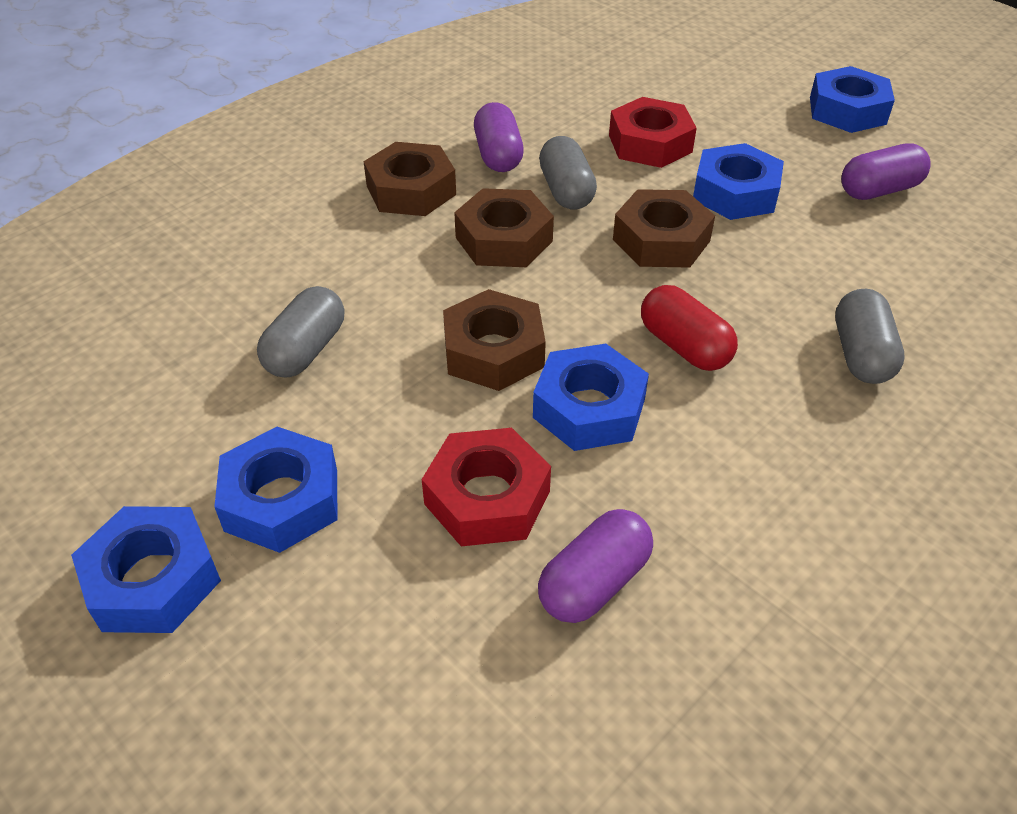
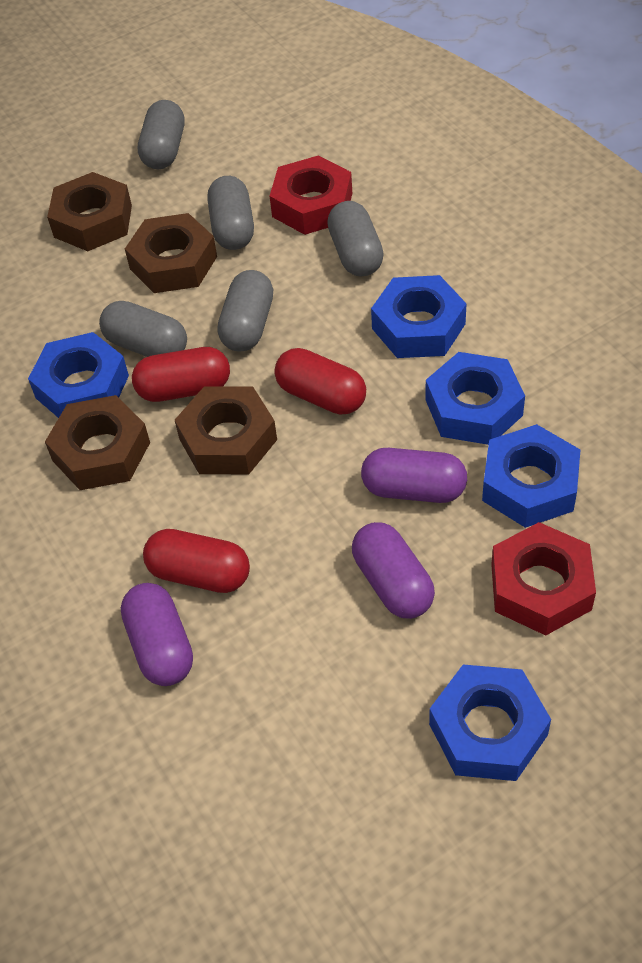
grey capsule: [257,286,344,377] [539,136,597,210] [835,289,905,384] = 3 -> [99,301,187,357] [138,100,184,169] [207,176,254,250] [217,270,273,351] [327,201,384,277] = 5
red capsule: [641,285,738,371] = 1 -> [132,347,230,402] [143,529,250,593] [274,348,366,415] = 3

